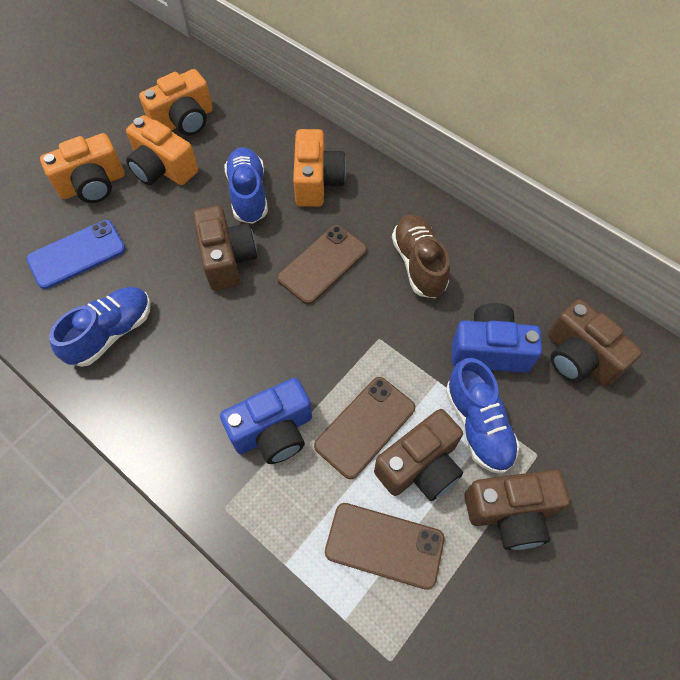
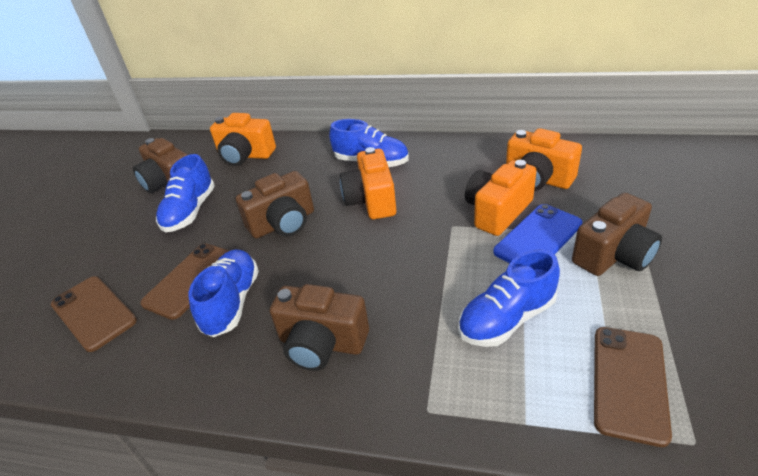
blue camera: [220,378,312,464] [452,303,542,373] = 2 -> none = 0
blue shoe: [49,287,151,367] [224,147,268,224] [445,358,520,474] = 3 -> [156,154,215,232] [189,249,259,337] [329,119,409,167] [458,249,560,347] = 4
brown shoe: [392,215,450,298] = 1 -> none = 0

